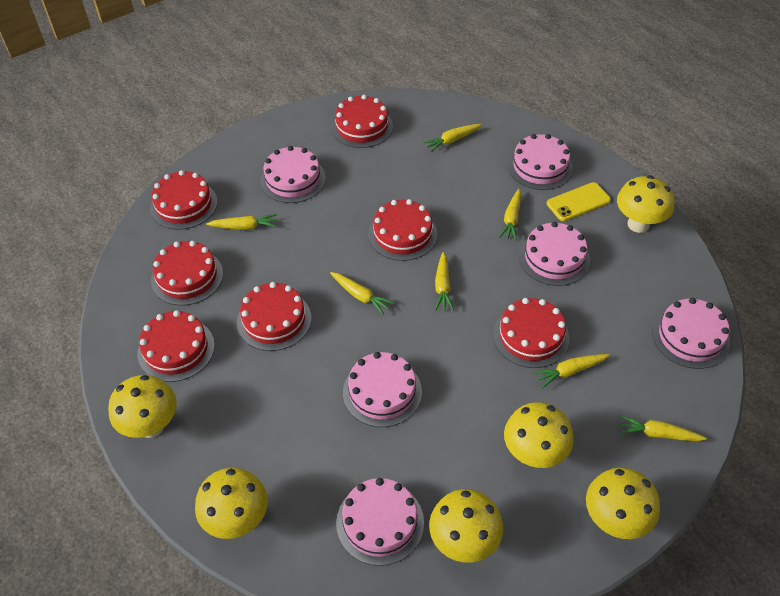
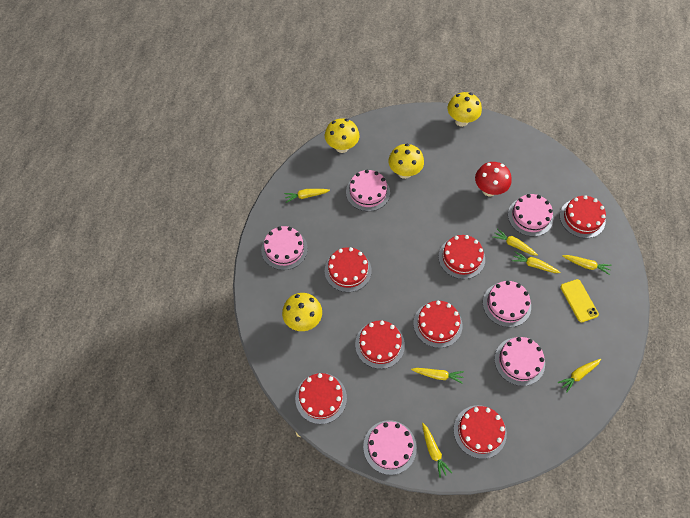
red mushroom: none = 0 -> [475,162,512,196] = 1
yellow mushroom: [108,375,177,438] [195,468,268,539] [429,489,503,563] [504,402,574,468] [586,468,660,539] [617,175,674,233] = 6 -> [282,293,322,331] [325,118,360,153] [388,144,424,179] [447,92,482,127] = 4

